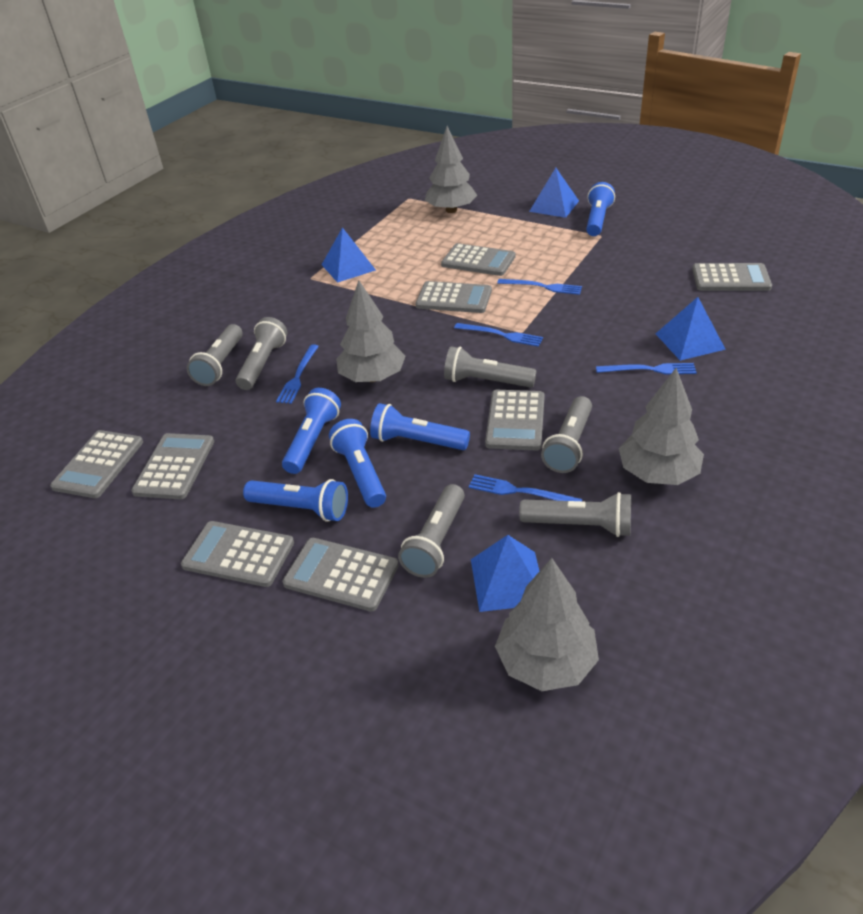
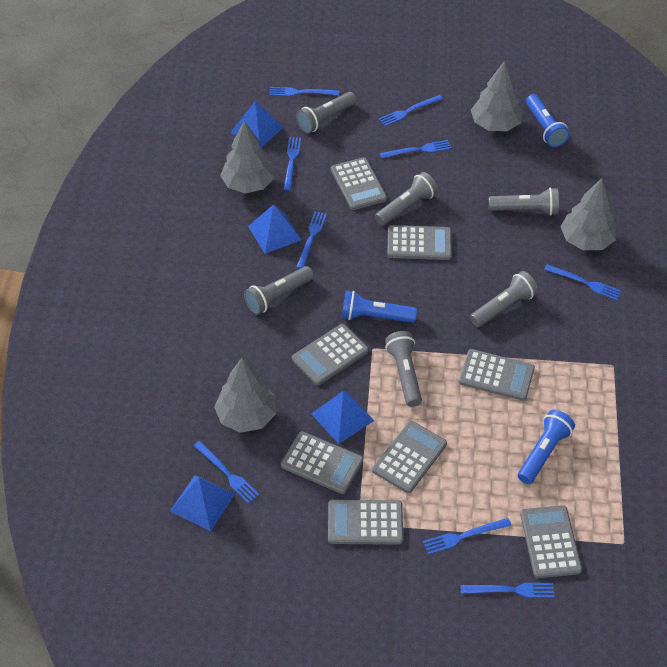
blue flashlight: [243,479,348,522] [282,388,341,474] [329,419,386,508] [370,403,470,450] [586,182,615,236] = 5 -> [342,291,417,323] [518,410,575,484] [526,94,570,147] = 3
blue fork: [276,344,319,404] [454,323,543,347] [469,474,583,501] [497,279,582,295] [596,363,697,375] = 5 -> [194,441,259,504] [269,87,339,96] [284,137,301,191] [297,211,327,269] [379,95,443,126] [379,140,452,158] [423,518,511,555] [460,583,555,598] [544,264,621,301] = 9

